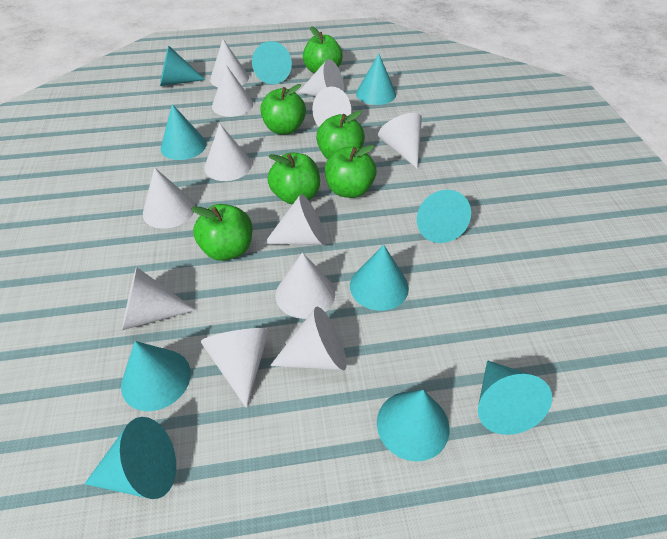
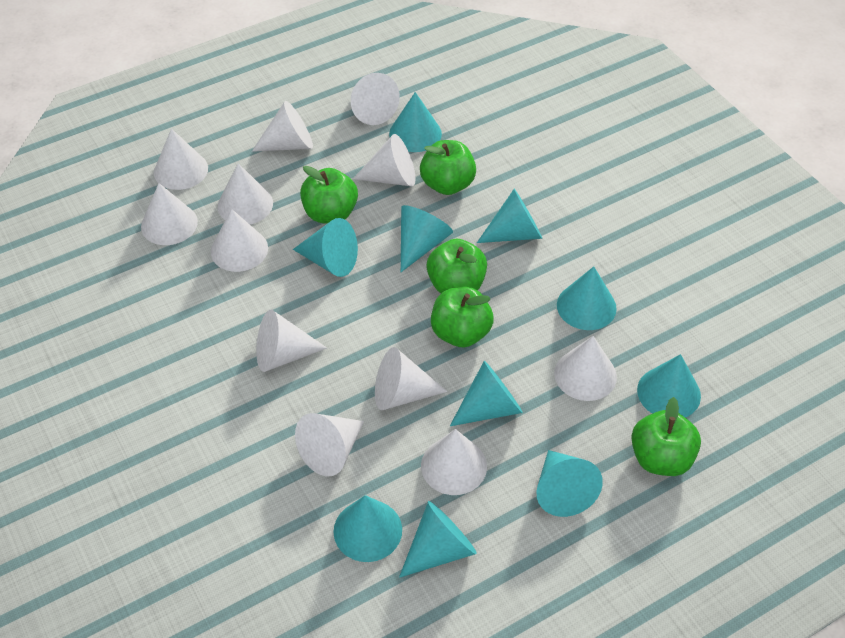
green apple: [191,204,252,261] [260,84,306,134] [267,152,320,204] [303,26,343,74] [316,110,365,159] [325,145,376,198] = 6 -> [300,166,358,224] [420,140,476,195] [426,239,487,293] [431,287,494,348] [631,397,701,476] = 5

